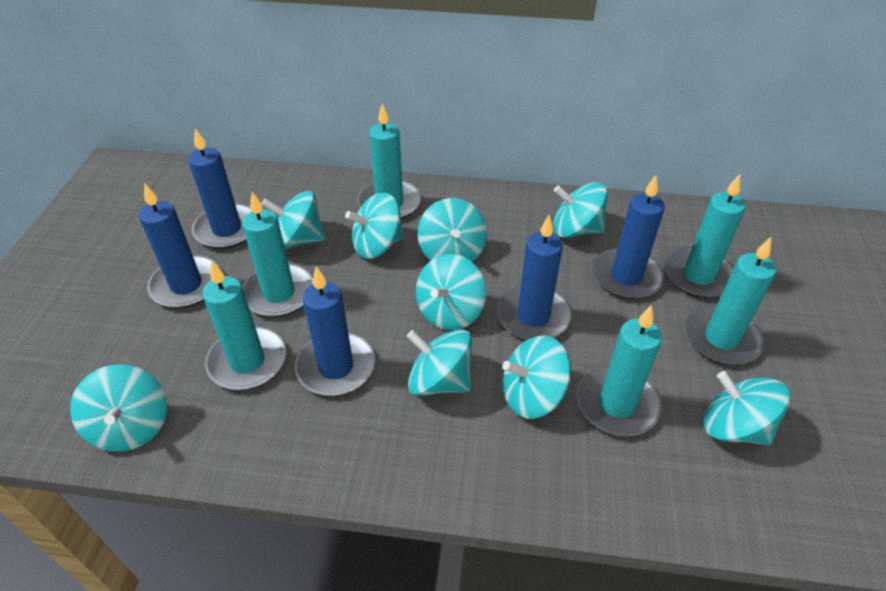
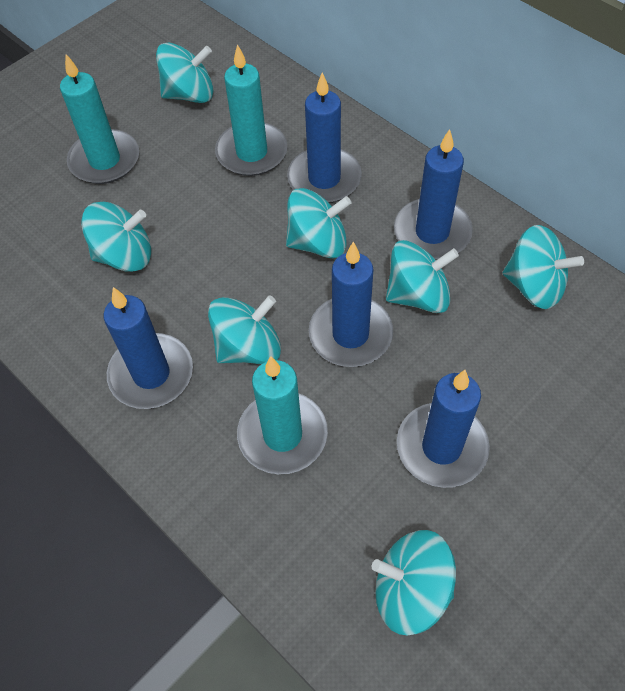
turquoise candle: [202,260,286,390] [242,192,313,317] [358,103,421,219] [577,305,662,436] [665,174,746,298] [684,237,776,365] = 6 -> [60,54,139,184] [215,44,287,176] [237,356,328,474] = 3
turquoise spinning top: [70,364,167,452] [262,191,325,249] [345,192,404,259] [407,329,472,396] [416,254,486,330] [418,198,487,262] [502,335,571,419] [553,182,608,238] [704,371,790,445] = 9 -> [81,202,151,272] [156,43,213,103] [208,295,281,364] [286,188,351,258] [372,530,456,636] [386,240,459,313] [503,225,584,309] = 7

